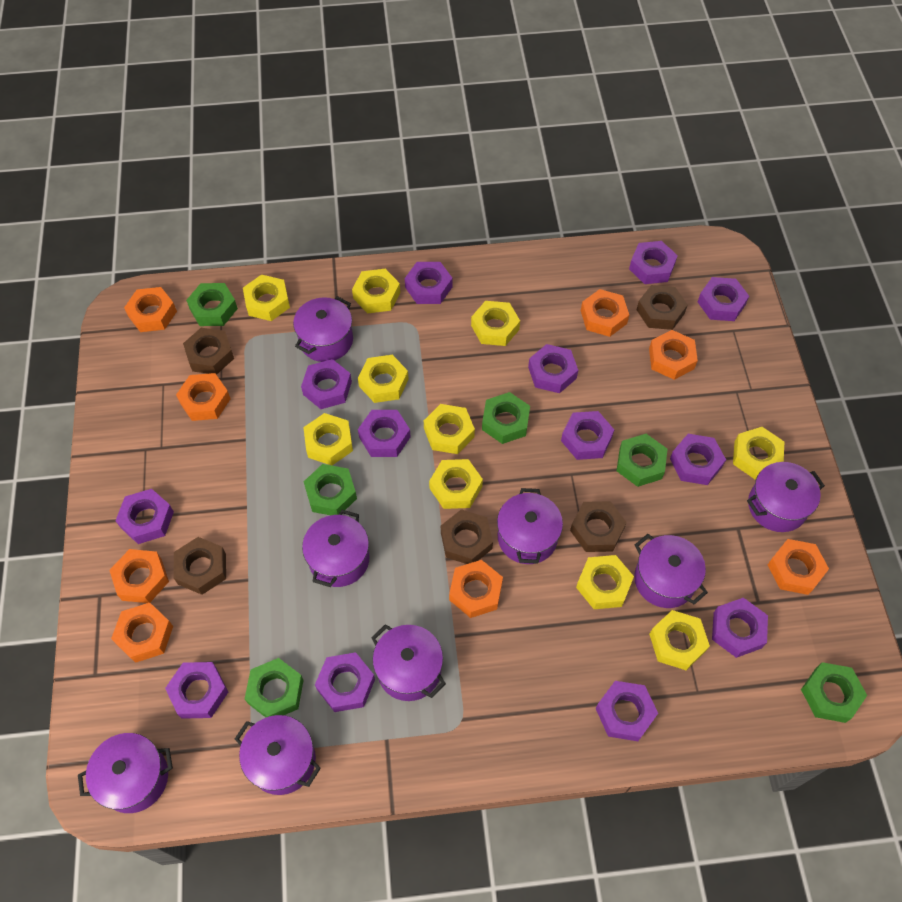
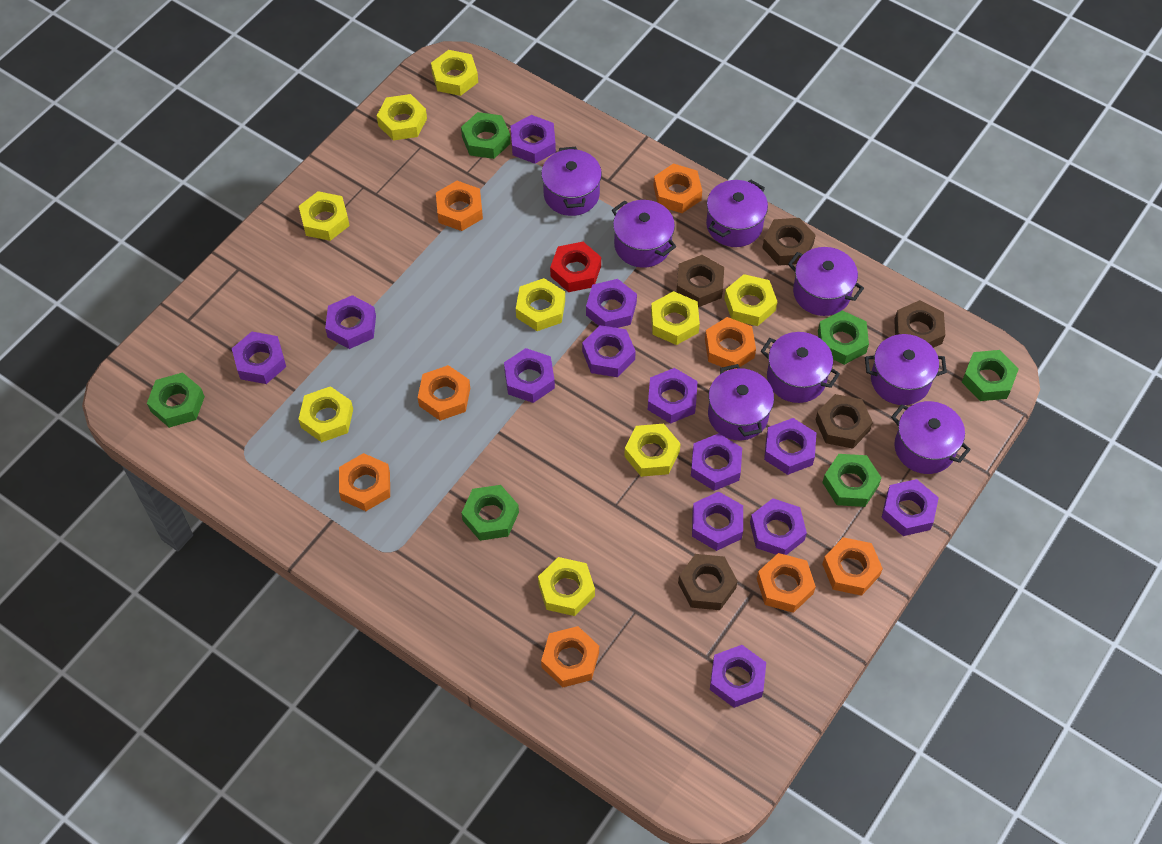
red nut: none = 0 -> [550,242,601,292] = 1
yellow nut: [243,274,290,321] [303,413,353,465] [352,269,400,314] [358,355,409,403] [424,404,475,454] [429,459,483,509] [471,301,520,346] [576,555,634,609] [649,610,710,670] [733,427,784,479] = 10 -> [298,386,353,442] [299,191,350,241] [377,94,427,141] [431,50,478,96] [516,278,565,331] [538,557,595,616] [624,424,681,477] [651,291,700,345] [724,274,777,326] = 9

